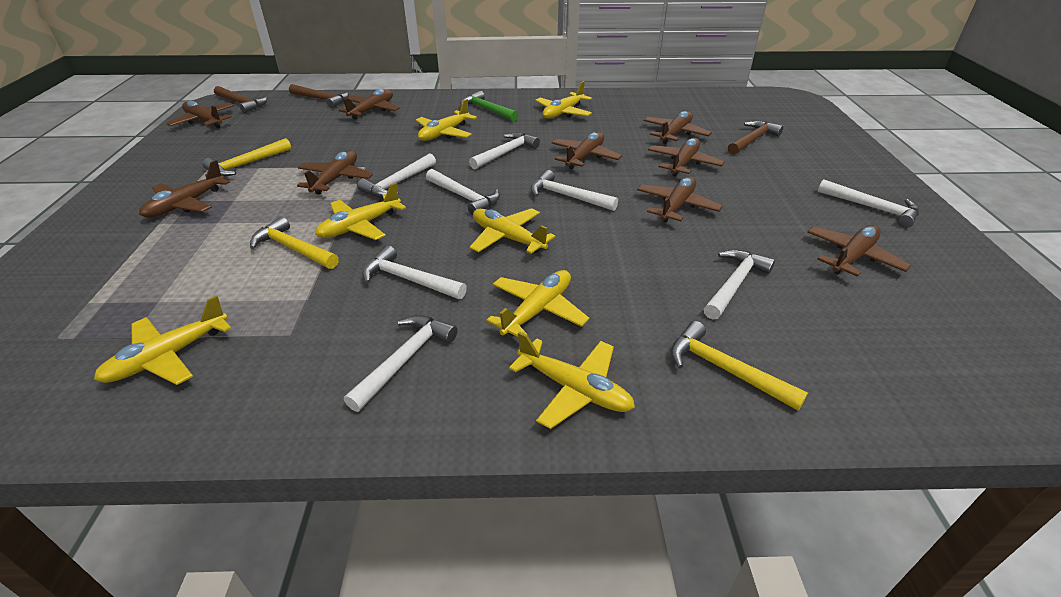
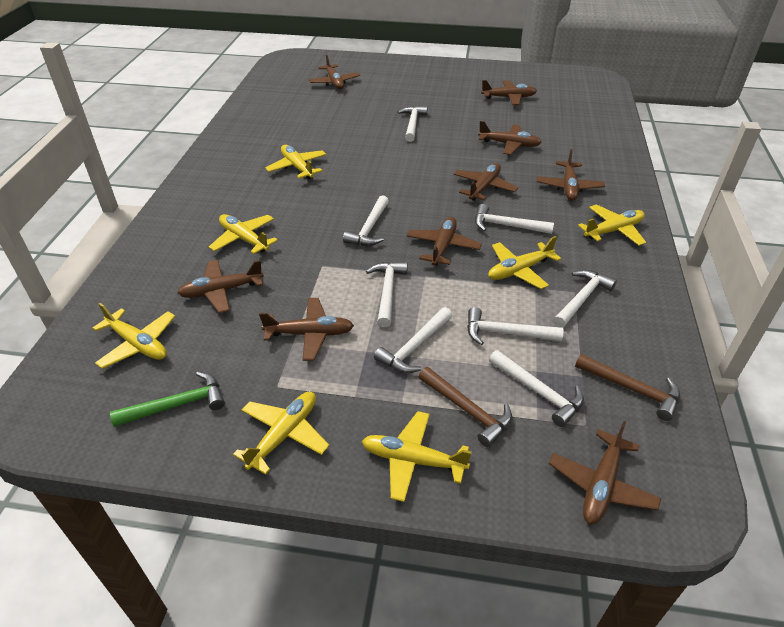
brown hammer: [214,86,268,113] [289,84,349,108] [728,121,783,155] = 3 -> [419,367,512,447] [575,354,680,421] = 2
yellow hammer: [202,138,291,177] [250,216,339,269] [671,321,808,410] = 3 -> none = 0

